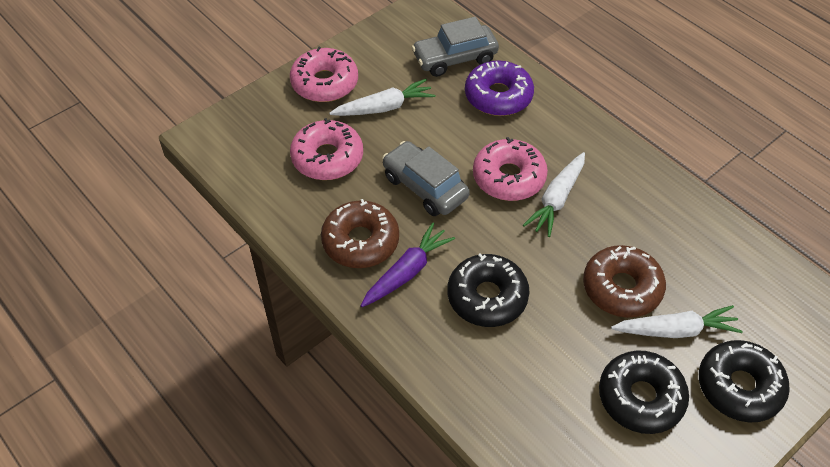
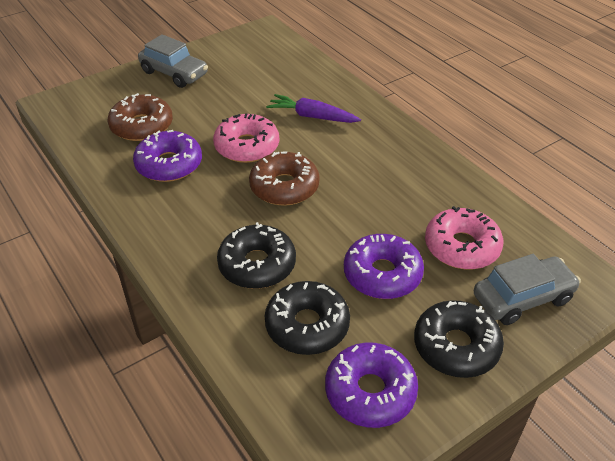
pink donut: [290,46,358,102] [290,118,363,180] [473,137,548,201] = 3 -> [213,113,279,163] [425,206,503,269] = 2
purple donut: [465,60,534,116] = 1 -> [133,130,202,182] [325,343,418,428] [344,234,424,299] = 3
white carrot: [329,79,435,116] [523,152,585,237] [611,305,743,338] = 3 -> none = 0

